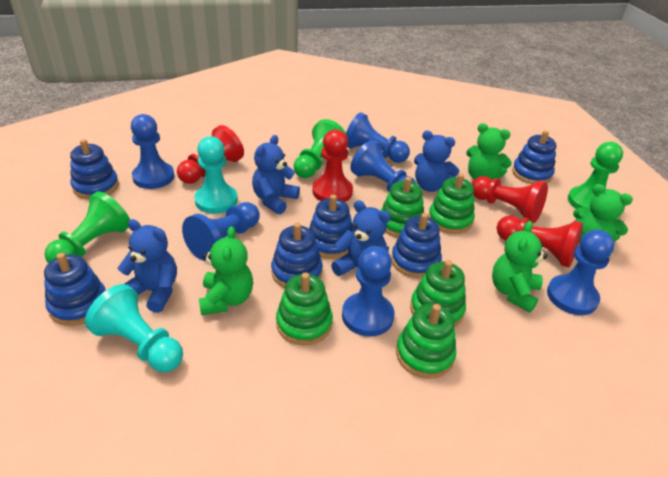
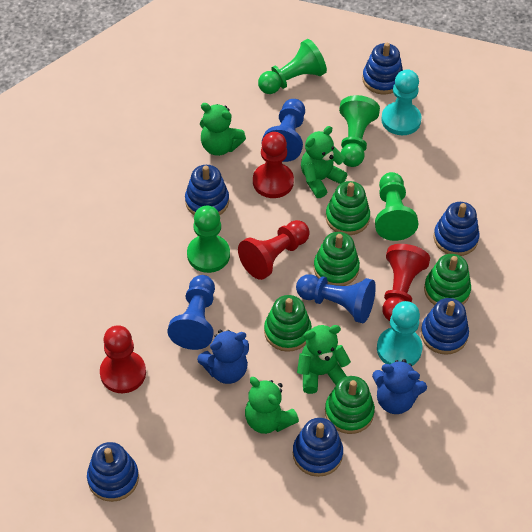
blue pawn: [131,114,174,189] [182,202,260,261] [342,246,394,337] [346,112,410,163] [350,140,417,192] [547,230,614,315] = 6 -> [168,275,215,350] [262,99,305,162] [296,274,376,323] = 3
blue teddy bear: [117,219,177,313] [252,135,300,214] [331,200,391,286] [414,131,459,192] = 4 -> [197,330,249,384] [372,359,427,414] = 2
green pawn: [44,191,130,263] [294,119,347,178] [568,142,623,209] = 3 -> [187,206,230,273] [258,39,327,94] [339,95,380,167] [375,172,418,241] = 4

